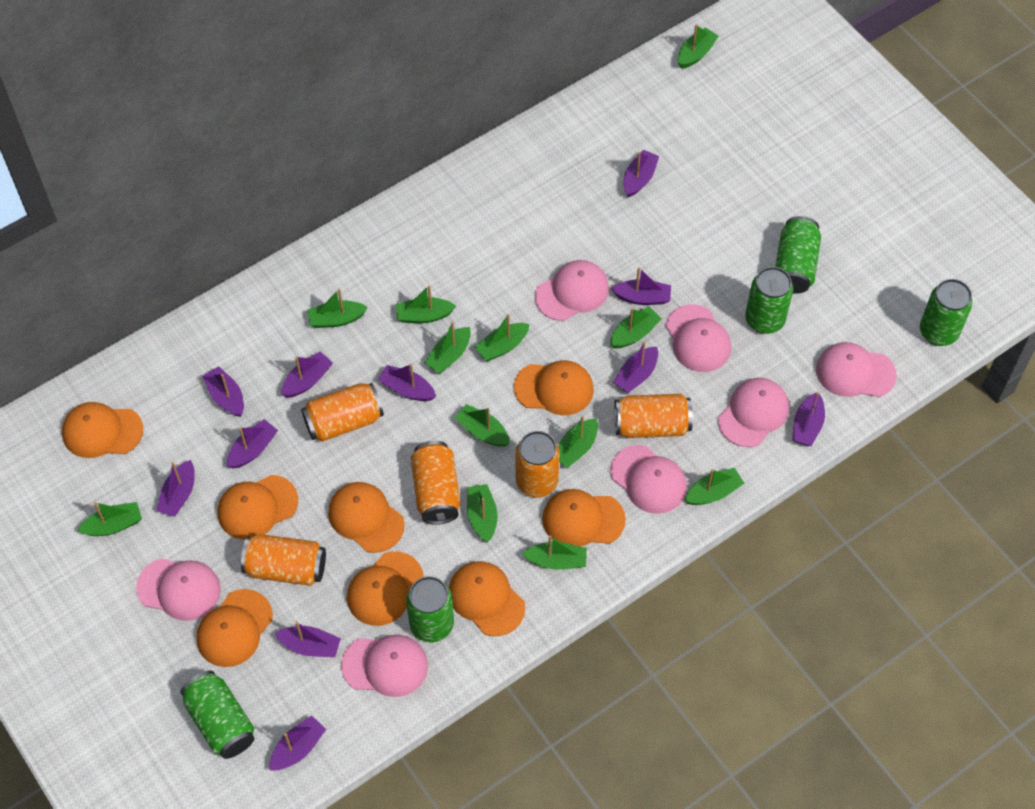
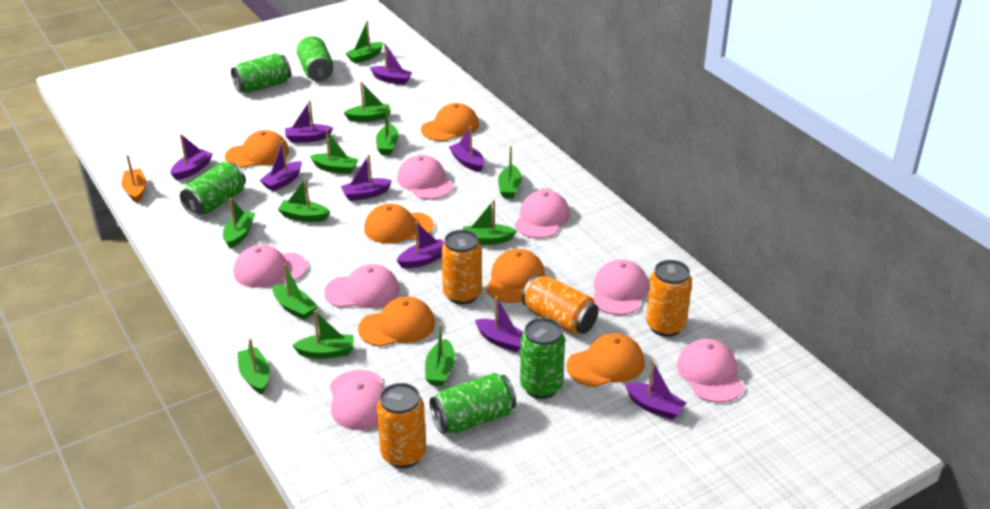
orange boat: none = 0 -> [122,155,146,203] = 1
orange can: [241,534,326,586] [301,383,384,442] [411,441,460,525] [516,431,560,498] [614,394,693,438] = 5 -> [377,383,426,468] [441,230,482,305] [522,275,599,334] [646,260,692,337] = 4
orange cap: [62,402,143,458] [197,589,273,667] [218,475,298,540] [328,482,405,553] [347,551,424,626] [449,561,525,636] [514,360,594,415] [542,489,626,546] = 8 -> [225,130,289,168] [358,297,435,347] [364,204,434,244] [421,103,479,141] [486,249,545,303] [567,333,645,387] = 6
purple boat: [156,460,195,517] [202,366,244,417] [227,419,278,469] [269,715,326,771] [274,621,341,657] [281,352,333,398] [378,364,436,401] [611,267,671,305] [613,342,658,393] [624,150,659,197] [793,392,825,446] = 11 -> [171,134,212,180] [260,140,302,191] [285,100,333,143] [341,154,392,201] [370,43,412,85] [397,221,444,269] [449,126,485,172] [475,296,523,352] [625,361,686,420] = 9

